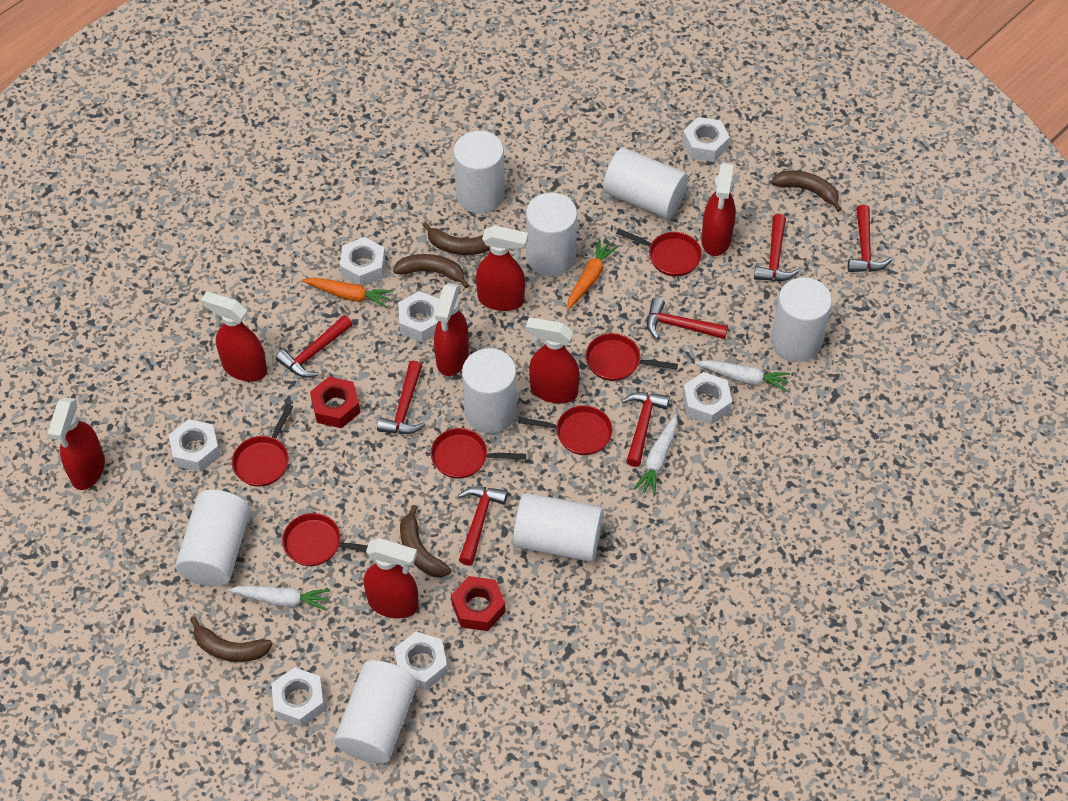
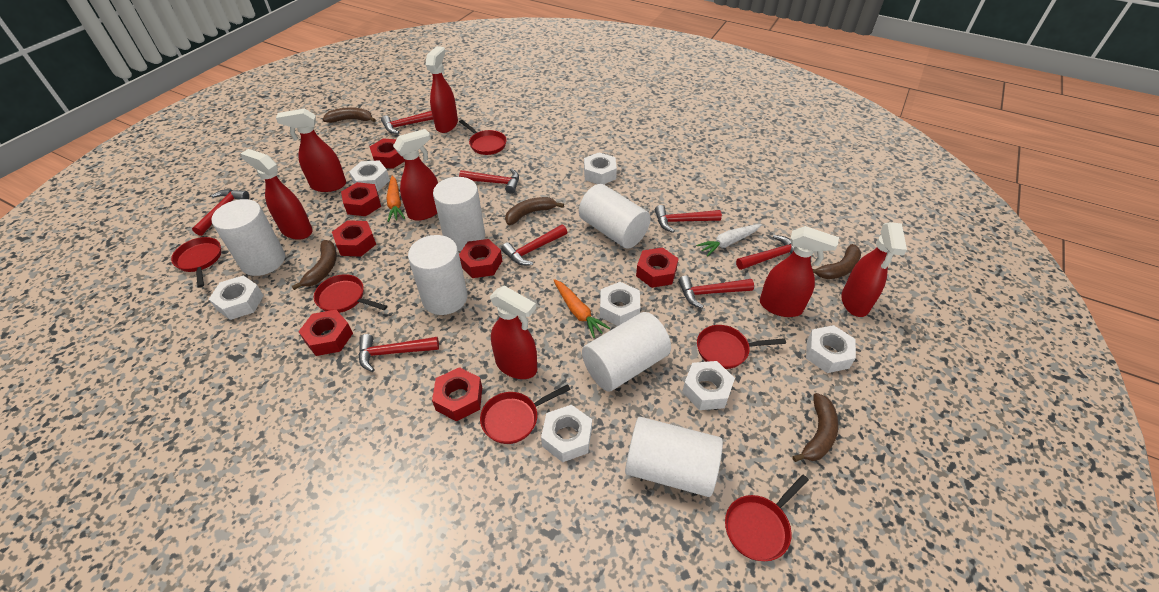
red hammer: [276,315,353,378] [377,361,426,434] [458,487,508,566] [622,392,670,467] [647,297,728,339] [754,214,799,281] [848,205,892,272] = 7 -> [192,189,249,236] [359,334,439,372] [381,111,433,134] [459,168,519,194] [501,224,567,266] [655,205,722,233] [678,276,754,309] [736,235,794,270] = 8
red nut: [310,377,360,428] [451,576,506,631] = 2 -> [298,310,353,356] [332,220,376,257] [341,182,381,216] [370,138,405,169] [432,367,482,421] [459,239,502,278] [636,247,679,288] = 7
white carrot: [227,586,330,611] [633,414,677,496] [695,360,790,391] = 3 -> [696,224,762,257] = 1
white cylinder: [175,490,250,587] [334,660,417,764] [454,131,505,214] [462,348,517,433] [513,493,603,562] [526,193,577,276] [603,148,688,219] [771,277,832,362] = 8 -> [212,199,285,276] [408,235,468,315] [433,177,485,251] [579,184,651,249] [582,312,671,391] [625,417,723,497] = 6

